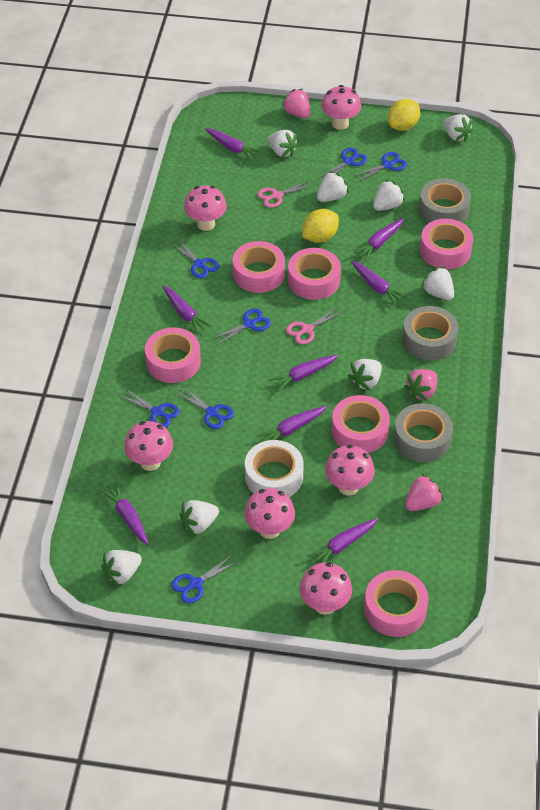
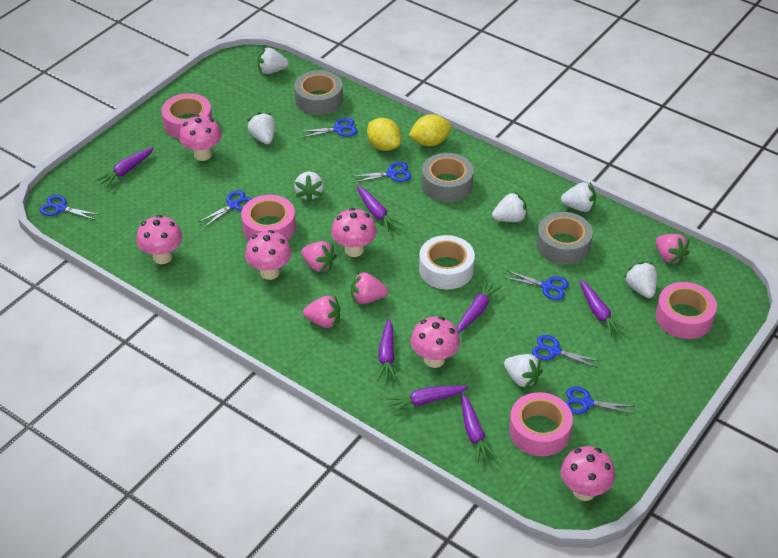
pink scissors: [258,180,314,208] [286,307,343,344] = 2 -> none = 0
pink strawberry: [282,89,310,118] [404,369,438,401] [405,474,444,511] = 3 -> [301,241,337,273] [303,295,340,328] [351,271,388,304] [656,234,690,265] = 4
pink tape: [145,328,201,383] [232,241,285,293] [288,248,341,300] [332,395,390,453] [364,570,428,637] [420,219,473,269] = 6 -> [161,93,212,139] [241,195,296,241] [509,392,573,456] [656,282,717,339] = 4
purple carrot: [100,482,149,545] [163,286,212,334] [205,128,262,161] [257,406,327,442] [268,355,338,392] [306,518,378,563] [351,261,408,306] [353,218,404,261] = 8 -> [96,147,154,187] [356,186,402,232] [377,318,397,381] [386,386,469,413] [457,280,502,333] [461,393,497,463] [579,280,627,337] = 7
white strawberry: [101,550,142,586] [179,500,219,536] [268,130,299,157] [317,171,349,202] [348,359,382,390] [373,180,405,211] [421,266,454,300] [443,114,473,142] = 8 -> [247,112,275,144] [257,47,289,74] [294,171,324,203] [492,191,527,222] [504,354,543,388] [561,182,596,212] [624,262,657,298] = 7

